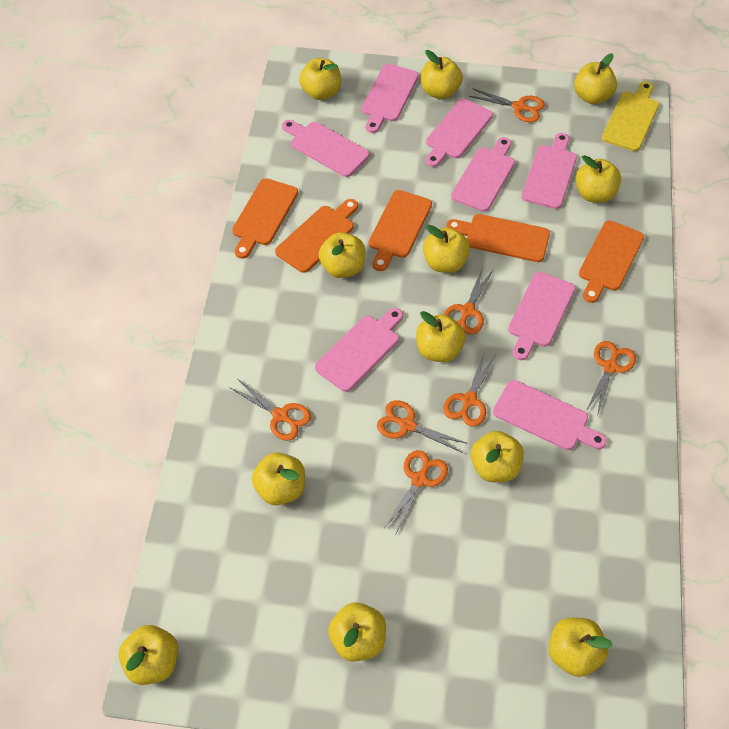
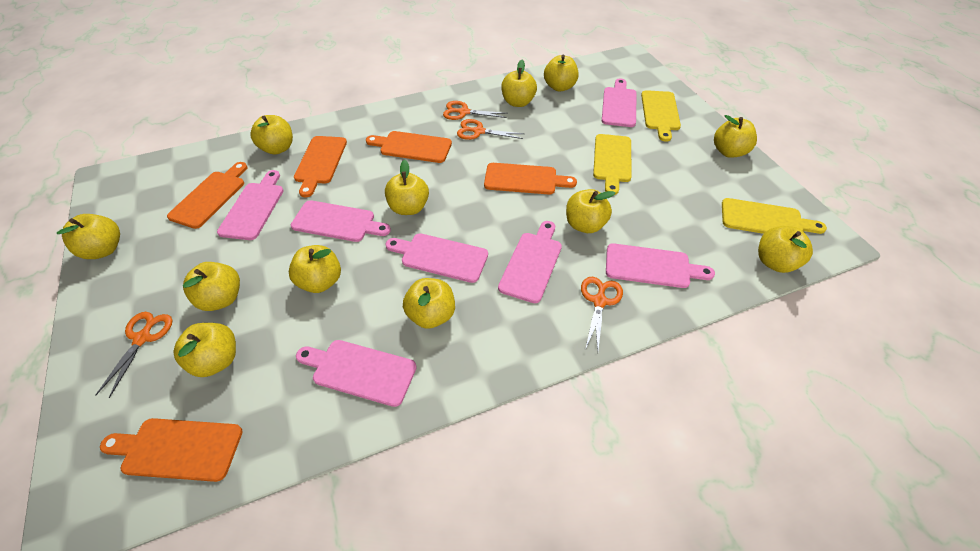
orange scissors: [229,379,311,441] [377,400,468,453] [384,450,448,533] [443,351,495,426] [444,267,494,334] [469,89,545,122] [586,341,636,416] = 7 -> [96,312,172,398] [443,101,508,120] [457,119,525,140] [581,277,623,350] = 4
pink cutting board: [282,120,369,177] [315,308,403,392] [361,64,419,133] [426,99,493,167] [451,137,515,212] [493,380,607,450] [508,272,575,360] [521,133,577,209] = 8 -> [217,170,284,240] [291,200,391,242] [296,340,417,407] [385,233,488,283] [498,221,562,303] [602,78,637,127] [606,243,715,288] = 7
yellow cutting board: [602,81,659,151] = 1 -> [593,134,632,195] [641,90,681,142] [722,198,827,234] = 3

